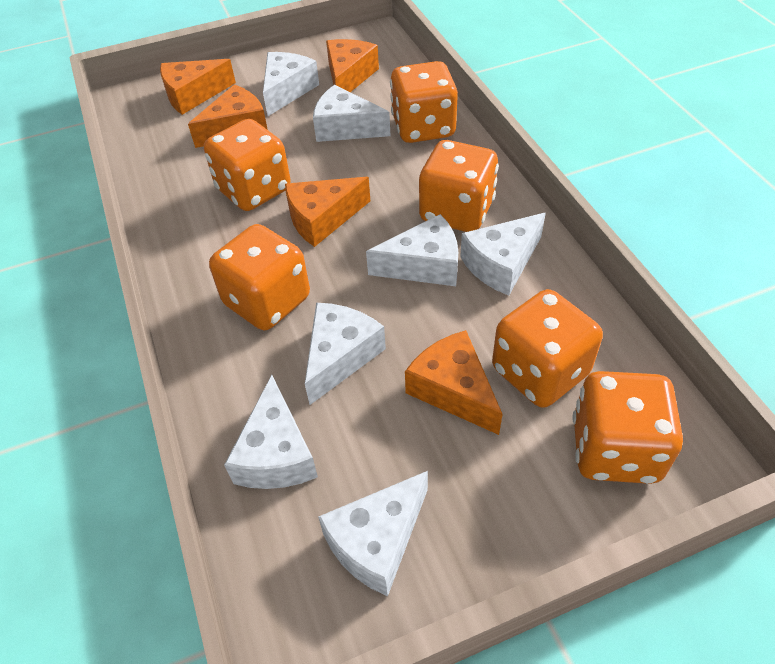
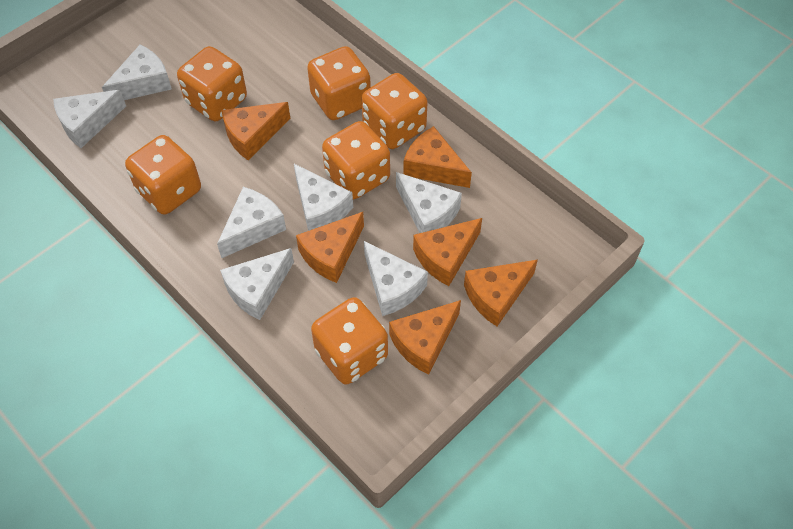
orange cheese: [160,59,236,115] [188,84,268,148] [285,177,370,247] [326,39,379,92] [405,330,503,435] = 5 -> [222,102,290,161] [296,212,364,283] [389,300,461,375] [403,126,472,188] [413,218,482,286] [464,260,538,326] = 6

